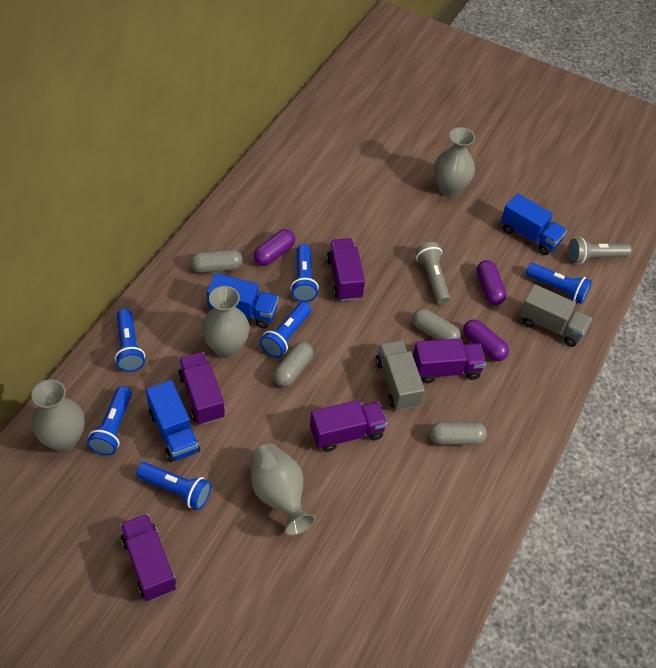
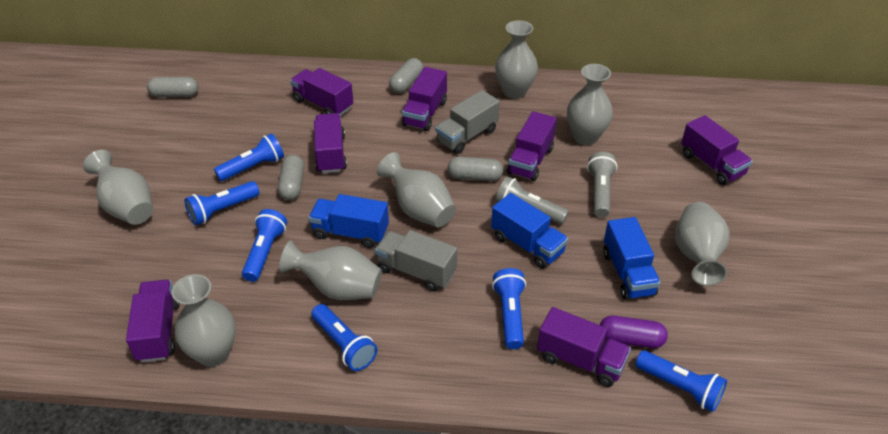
grey vase: [32,379,85,452] [202,286,250,358] [251,444,316,535] [434,127,475,197] = 4 -> [83,150,153,225] [172,274,236,367] [279,240,382,300] [377,152,456,227] [495,20,538,99] [567,64,613,145] [675,202,730,286] = 7
purple capsule: [254,229,295,266] [463,319,509,361] [476,260,506,305] = 3 -> [600,315,668,348] = 1
purple truck: [120,514,176,601] [178,352,225,425] [310,400,387,452] [327,238,365,301] [413,338,486,383] = 5 -> [126,280,180,362] [290,68,353,116] [314,113,347,173] [402,67,447,131] [507,111,557,181] [537,307,631,387] [681,115,752,185] = 7

